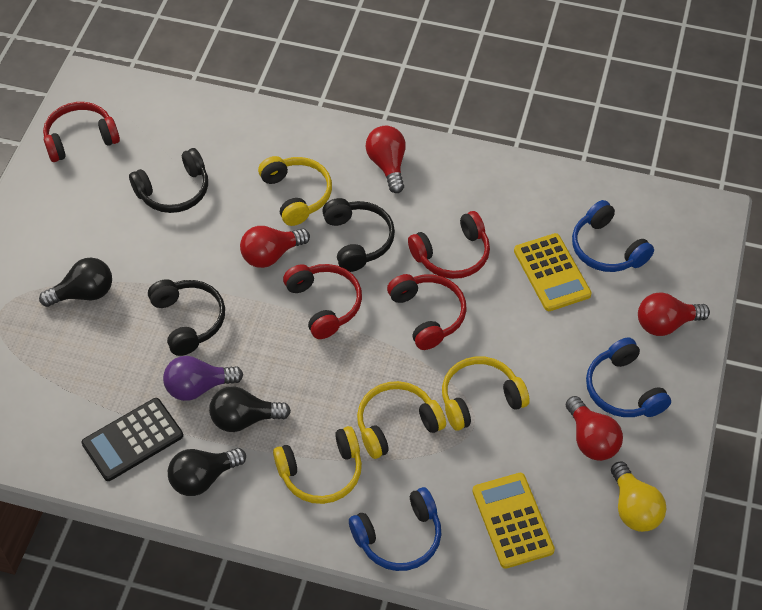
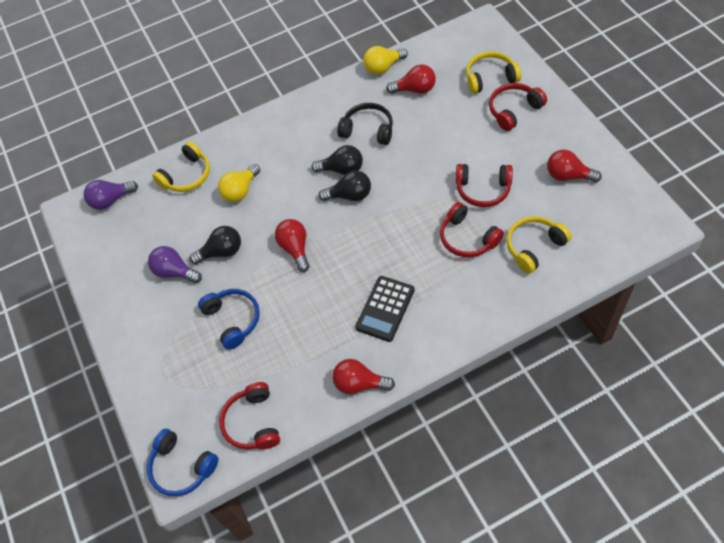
black headphones: [129,148,208,213] [148,279,225,356] [322,198,395,272] = 3 -> [337,103,393,145] = 1
blue headphones: [349,487,441,571] [572,200,654,272] [586,337,671,417] = 3 -> [147,429,218,496] [198,289,260,350] = 2
purple light bulb: [163,356,243,401] = 1 -> [83,180,138,210] [148,246,202,283] = 2
yellow calculator: [473,473,555,569] [514,233,592,311] = 2 -> none = 0
yellow headphones: [258,156,332,226] [273,426,362,504] [357,381,446,459] [442,356,530,431] = 4 -> [152,141,210,192] [466,51,521,94] [506,216,571,273] = 3
yellow light bulb: [611,461,666,532] = 1 -> [218,164,260,202] [363,46,408,75] = 2

